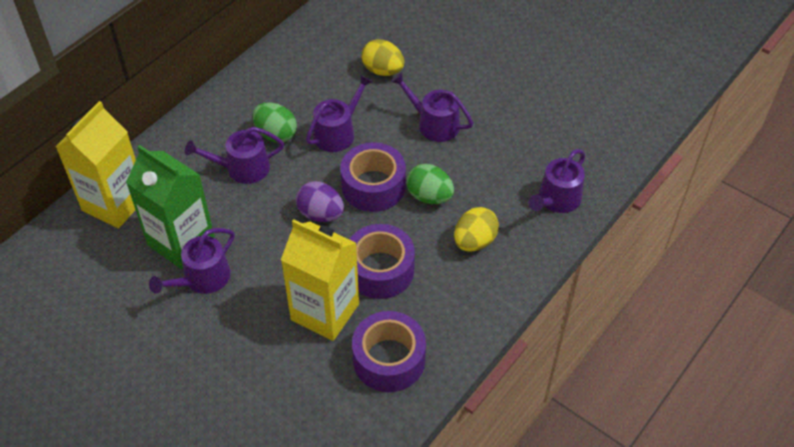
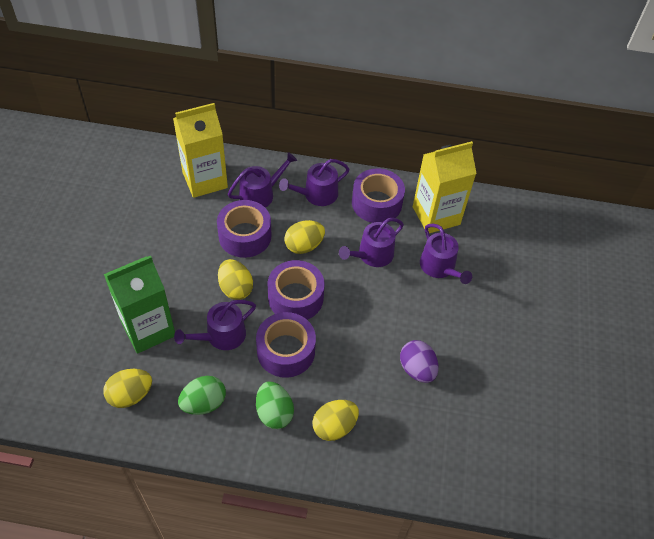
purple tape: [340,142,406,212] [349,224,415,299] [352,311,426,392] = 3 -> [217,200,271,258] [256,312,316,378] [268,260,325,320] [352,168,405,223] = 4
yellow egg: [361,39,404,76] [454,207,499,252] = 2 -> [103,369,152,408] [218,259,253,300] [285,220,325,254] [312,400,359,441] = 4

